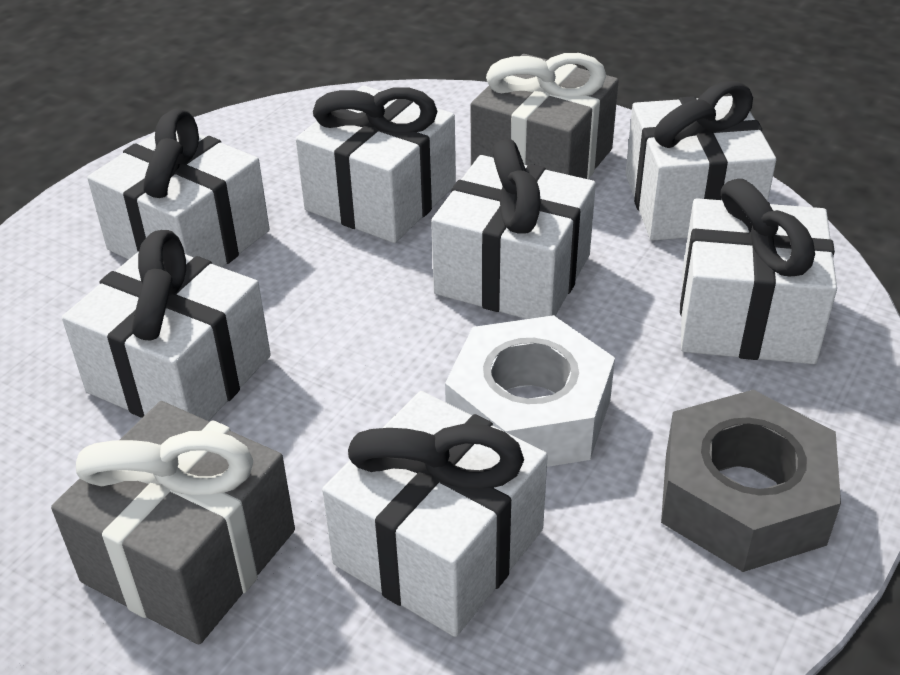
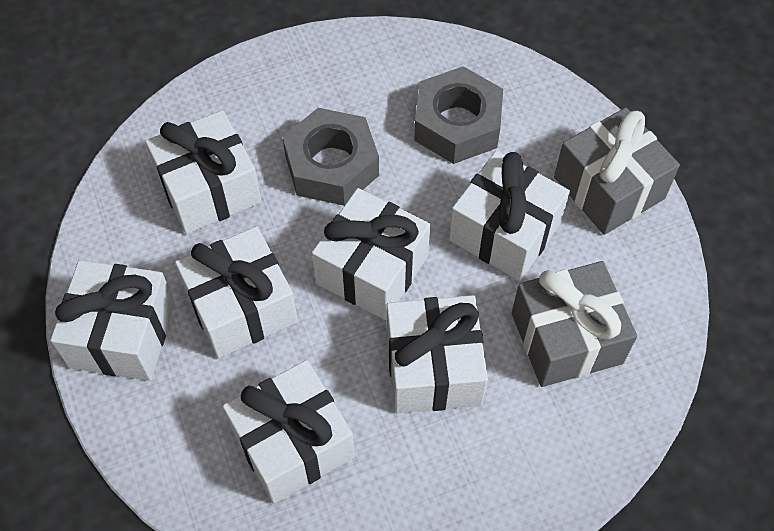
grey nut: [661,390,841,572] = 1 -> [282,108,379,206] [414,66,503,164] = 2
white nut: [445,315,615,467] = 1 -> none = 0

